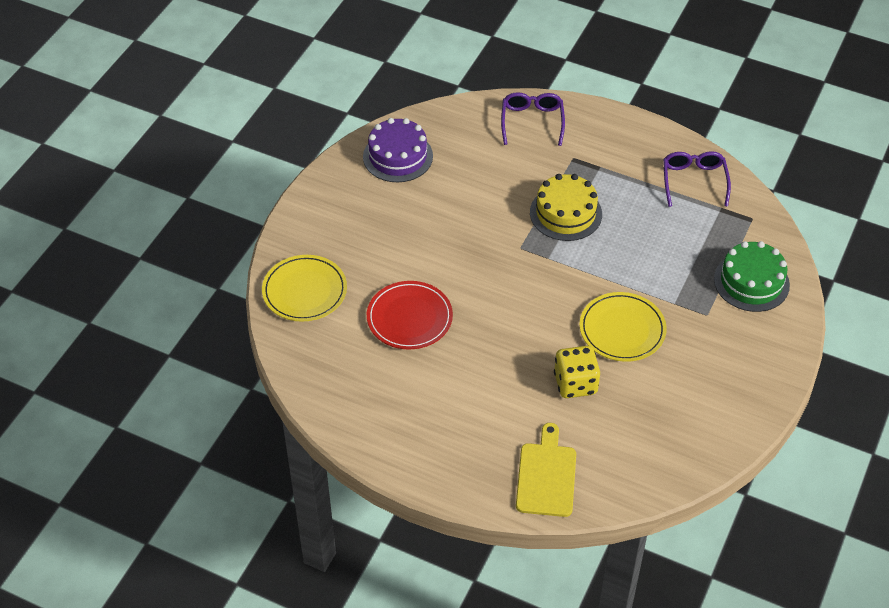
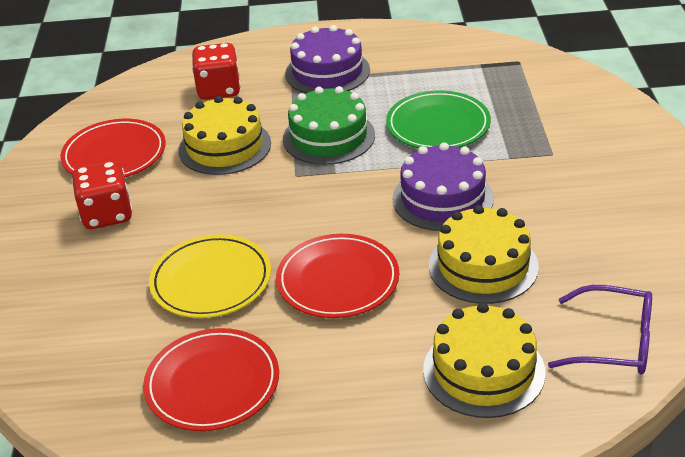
green plate: none = 0 -> [386,91,491,148] = 1
purple cake: [363,118,433,182] = 1 -> [285,25,370,93] [392,142,494,231] = 2
purple glasses: [501,92,565,146] [663,151,731,207] = 2 -> [548,285,652,374] = 1
red dice: none = 0 -> [71,161,133,229] [192,43,241,100] = 2
red plate: [367,281,453,350] = 1 -> [60,119,166,178] [143,328,279,431] [276,234,399,318] = 3
yellow cake: [530,174,602,241] = 1 -> [178,96,271,175] [423,303,546,418] [429,205,539,304] = 3
yellow cutting board: [516,423,576,517] = 1 -> none = 0
yellow dice: [554,346,600,398] = 1 -> none = 0
yellow plate: [262,255,347,322] [579,292,667,362] = 2 -> [149,234,271,318] = 1

